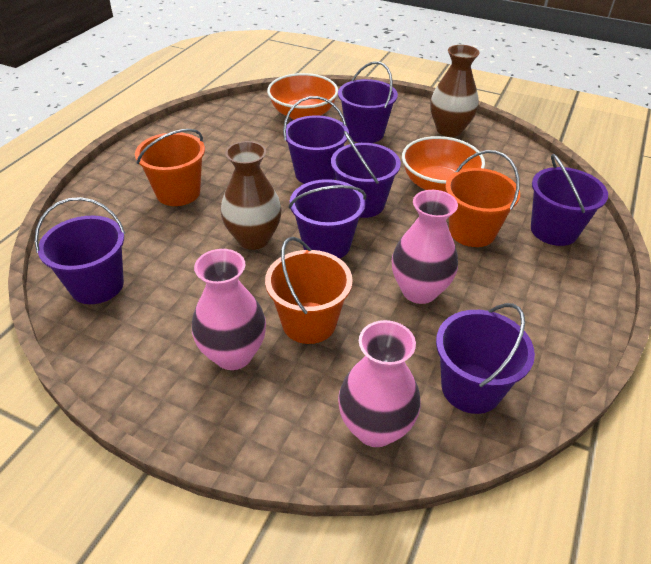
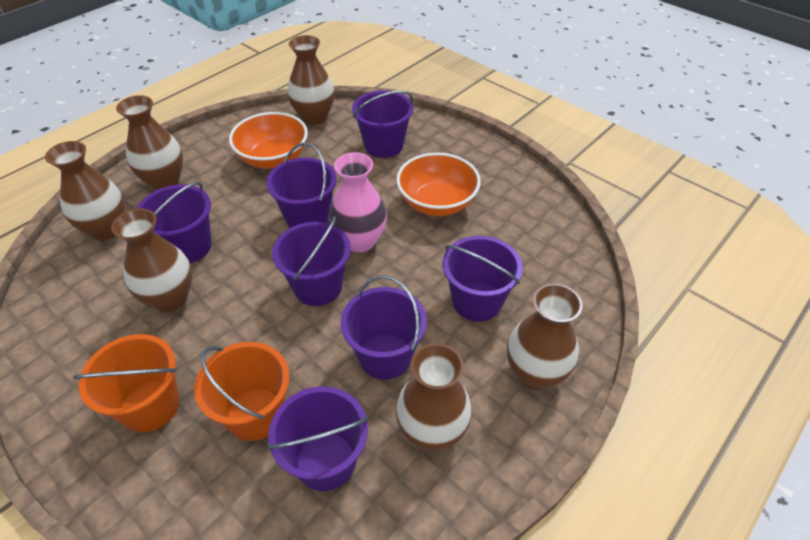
brown vase: [221,141,282,250] [430,45,480,137] = 2 -> [45,141,125,240] [111,208,192,312] [116,95,183,190] [287,35,335,125] [396,343,472,451] [507,283,583,390] = 6
orange bucket: [135,129,205,206] [265,237,353,344] [445,150,520,247] = 3 -> [73,334,180,432] [194,342,289,441] = 2
pink vase: [192,249,266,370] [338,320,421,447] [392,190,458,304] = 3 -> [329,152,387,252] = 1

